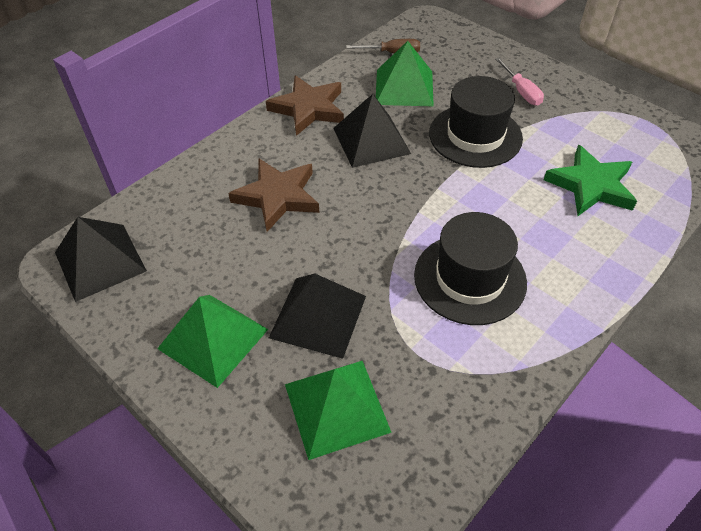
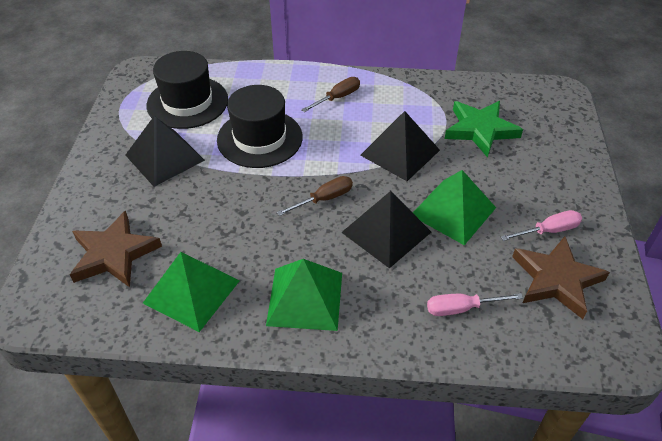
brown screwdriver: [346,39,420,53] = 1 -> [277,176,353,216] [301,77,360,112] = 2
pink screwdriver: [495,58,544,106] = 1 -> [427,293,523,316] [501,210,582,241] = 2

